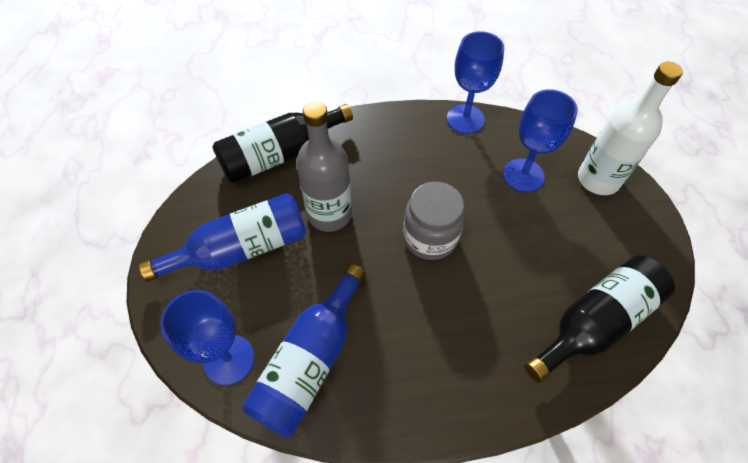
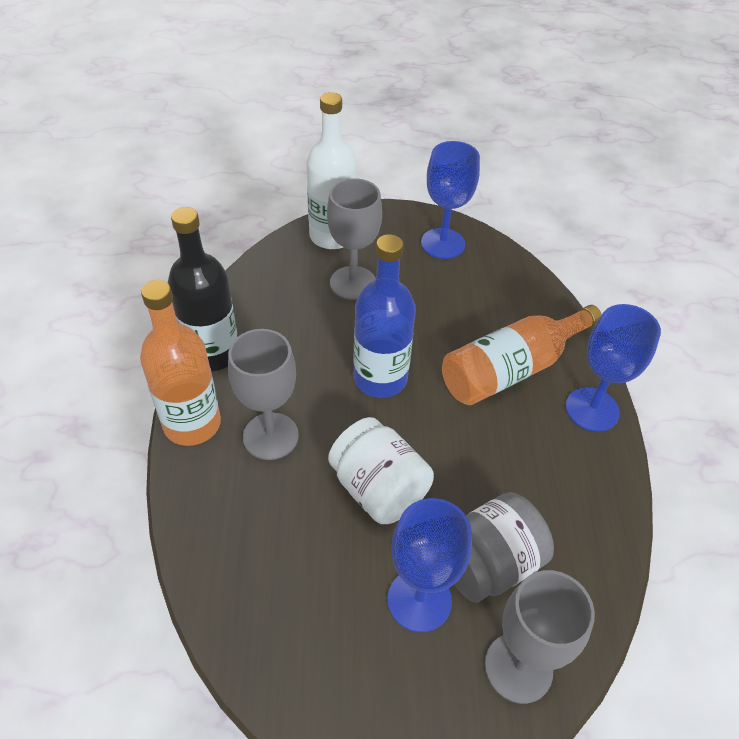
black bottle: [212,104,353,184] [524,255,675,383] = 2 -> [168,207,237,372] = 1
blue bottle: [139,193,306,282] [242,264,366,438] = 2 -> [354,234,416,398] = 1
grey bottle: [296,101,352,232] = 1 -> none = 0
grey goblet: none = 0 -> [228,329,299,460] [327,178,382,300] [485,570,595,704] = 3
orange bottle: none = 0 -> [140,280,221,446] [442,305,602,405] = 2
white jar: none = 0 -> [328,417,434,524] = 1

